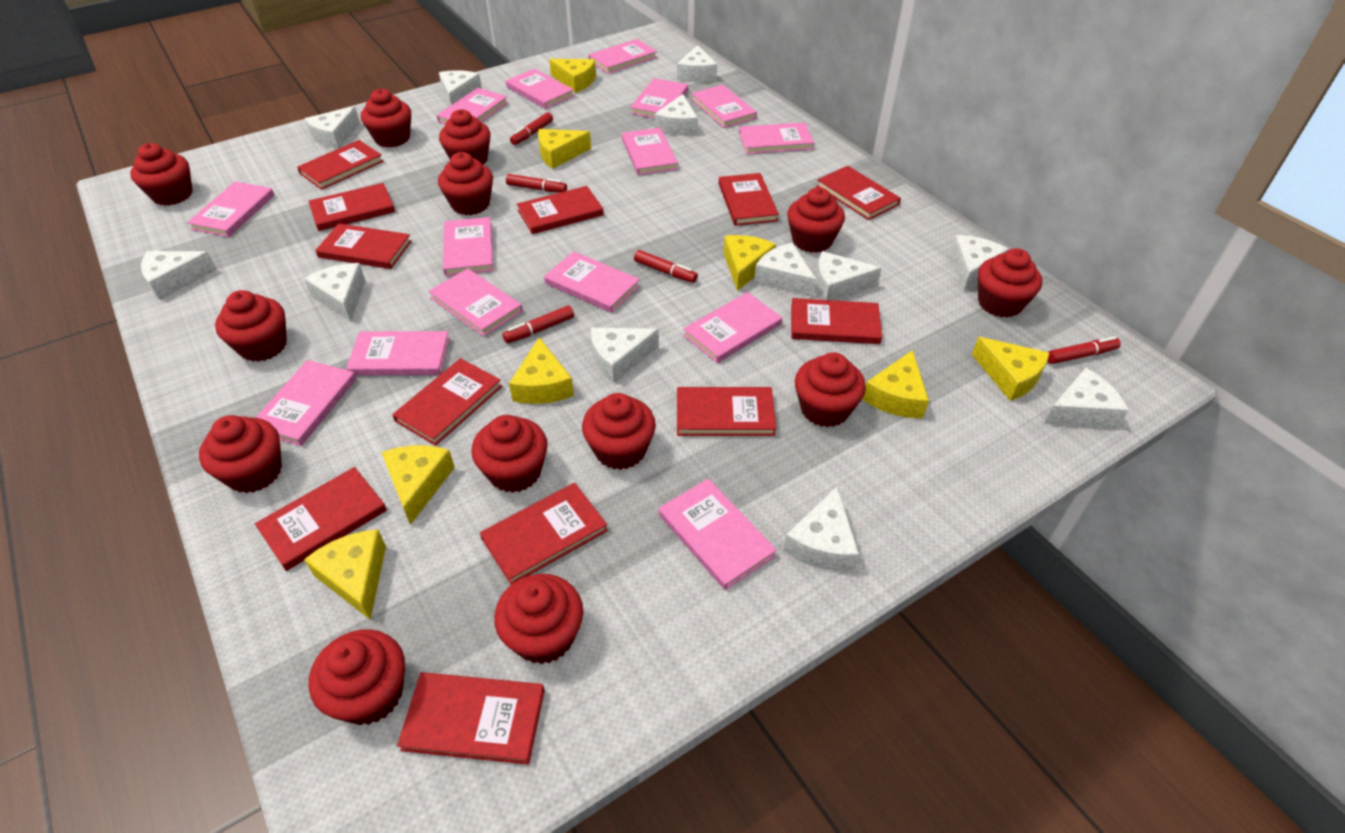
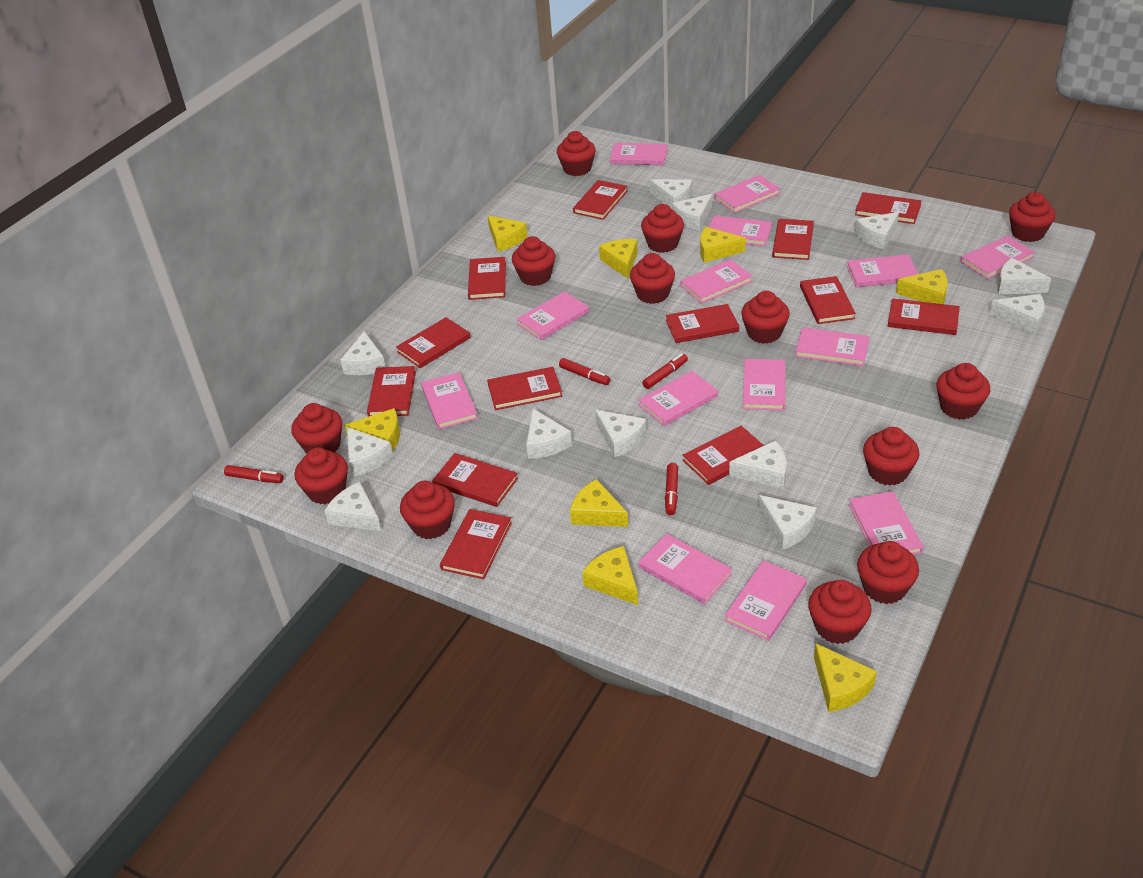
pink book: [187,182,274,237] [255,360,356,446] [346,331,450,375] [428,268,523,337] [436,88,508,124] [443,217,493,276] [506,69,574,109] [544,251,640,313] [588,39,657,74] [622,128,678,175] [630,78,688,118] [659,479,777,590] [683,292,782,363] [691,85,757,128] [739,122,814,154] = 15 -> [421,372,478,429] [517,291,589,340] [610,143,667,165] [638,371,718,426] [639,534,732,604] [680,259,753,304] [709,216,772,246] [714,175,781,213] [724,560,807,641] [743,359,786,411] [795,327,870,366] [847,254,919,287] [849,491,924,555] [961,236,1035,279] = 14
red book: [255,467,387,571] [297,140,384,190] [309,183,395,231] [315,223,412,269] [392,358,502,446] [397,672,545,765] [480,483,608,585] [517,186,604,234] [677,387,776,436] [719,173,779,226] [791,298,882,344] [816,166,901,220] = 12 -> [367,366,416,417] [396,317,471,368] [432,453,518,507] [440,509,512,579] [468,257,506,300] [487,367,562,410] [573,180,628,220] [666,304,739,343] [683,426,764,485] [772,219,814,260] [800,276,856,324] [855,192,921,224] [888,298,960,335] = 13
red marker: [502,306,574,343] [506,174,567,193] [510,112,553,145] [634,250,698,283] [1048,336,1121,364] = 5 -> [224,465,284,483] [559,358,610,385] [642,353,688,389] [665,463,678,515] = 4

